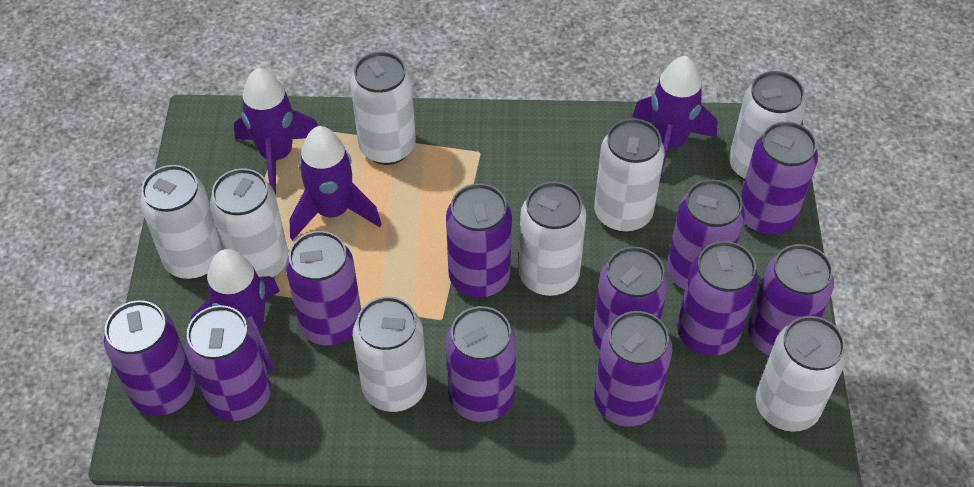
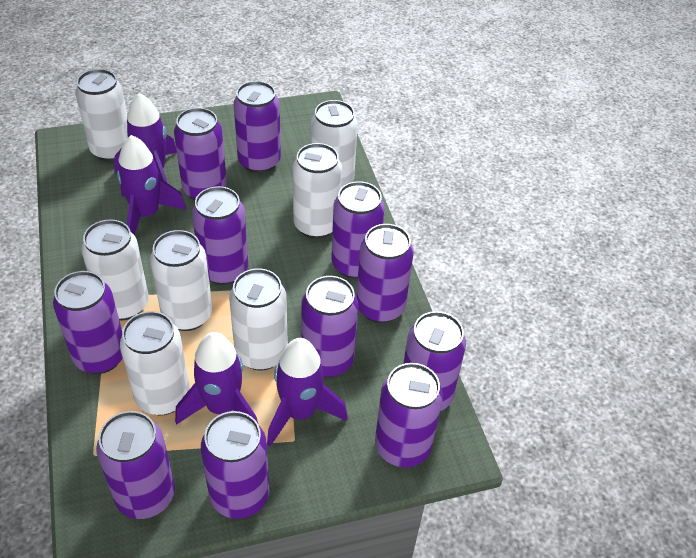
white can: [140,165,223,280] [210,168,288,278] [350,51,416,165] [353,296,427,412] [518,182,587,296] [594,118,664,233] [729,71,806,181] [756,316,846,432] = 8 -> [75,69,128,162] [82,219,149,320] [120,311,190,415] [150,230,212,331] [229,268,288,371] [293,143,342,239] [311,100,358,188] = 7

